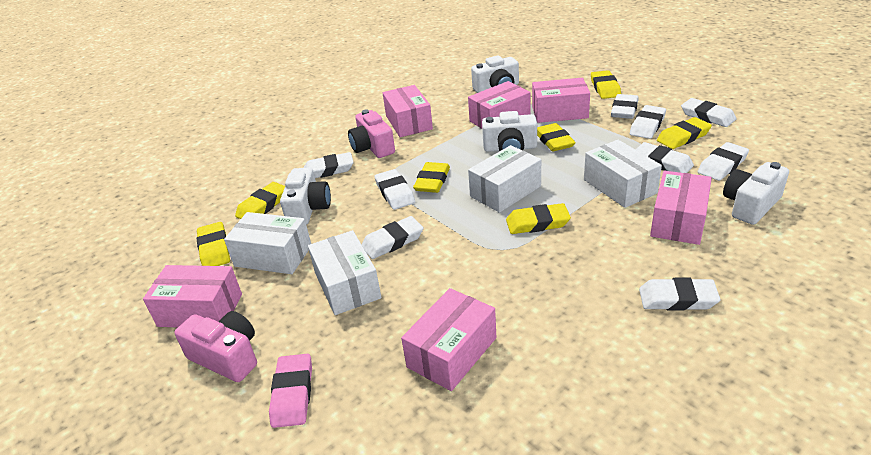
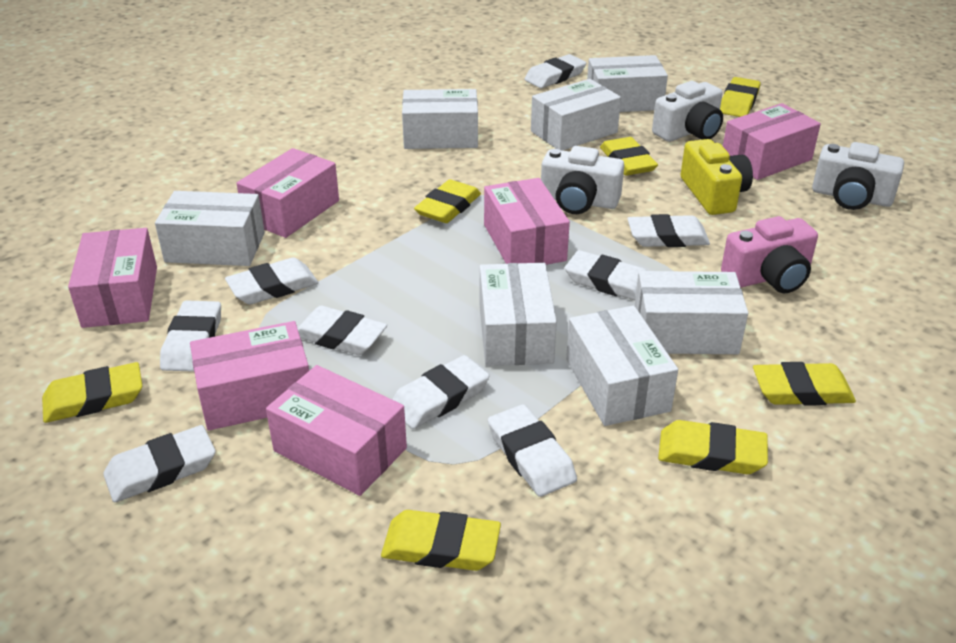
pink camera: [174,311,257,382] [348,110,395,158] = 2 -> [721,216,818,293] = 1
pink eraser: [269,354,312,428] = 1 -> none = 0
white box: [224,212,311,274] [308,230,381,315] [468,145,541,213] [584,140,662,208] = 4 -> [155,191,265,266] [402,89,478,149] [480,263,557,366] [531,79,621,150] [566,306,678,426] [587,55,668,112] [634,271,748,354] = 7
white camera: [280,168,331,225] [471,55,519,93] [482,111,537,152] [723,162,789,225] = 4 -> [541,146,624,214] [652,81,723,142] [812,142,904,210] = 3
yellow camera: none = 0 -> [681,139,753,215] = 1

